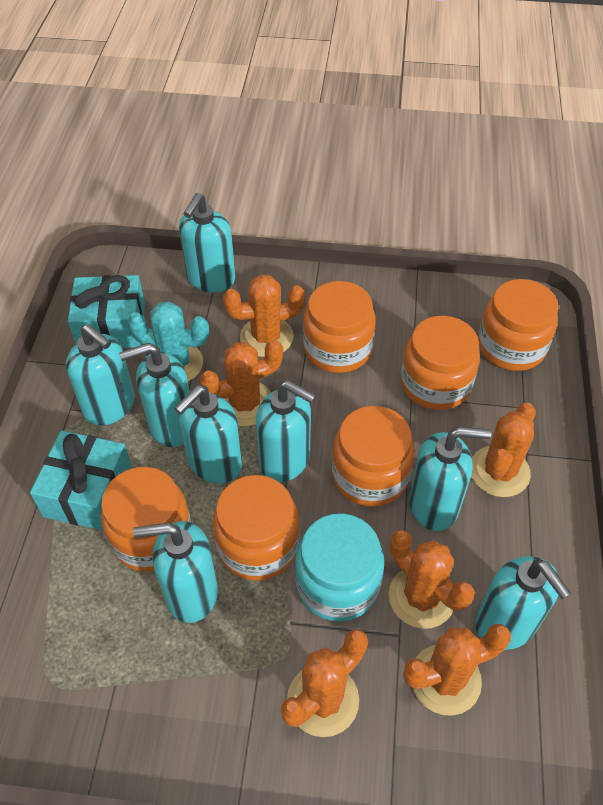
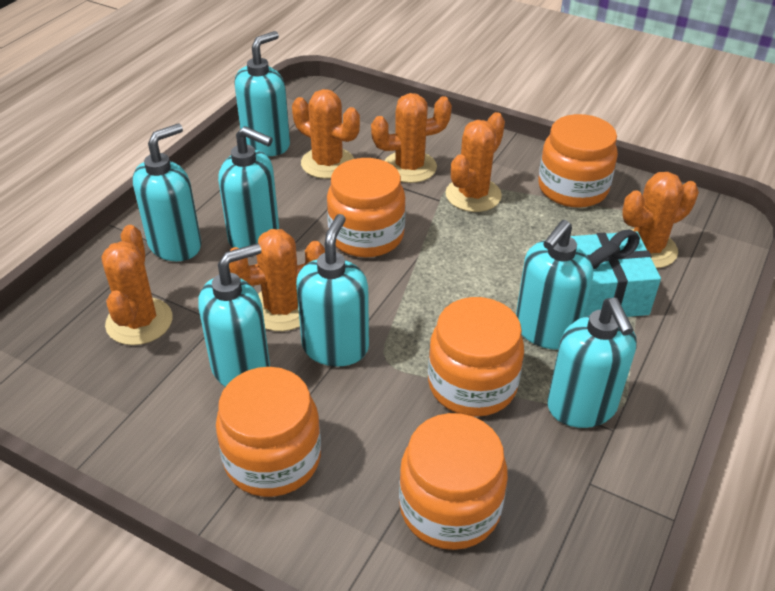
orange jar: [101,467,191,572] [213,475,300,581] [303,281,376,373] [332,406,415,507] [401,316,480,410] [478,279,558,371] = 6 -> [216,367,321,497] [327,158,406,257] [399,413,508,550] [428,297,524,417] [538,114,618,208] = 5
turquoise cactus: [128,301,209,382] = 1 -> none = 0
turquoise gift: [30,431,132,531] [68,275,145,348] = 2 -> [570,230,661,317] = 1
turquoise jar: [295,513,384,622] = 1 -> none = 0
turquoise soap dispenser: [66,324,135,426] [119,343,190,447] [133,521,218,623] [175,385,242,484] [179,193,235,293] [256,380,316,482] [409,427,491,531] [475,556,571,650] = 8 -> [133,123,201,261] [198,243,270,387] [218,126,279,248] [234,31,290,156] [296,214,369,366] [516,220,593,350] [547,298,637,428] = 7

